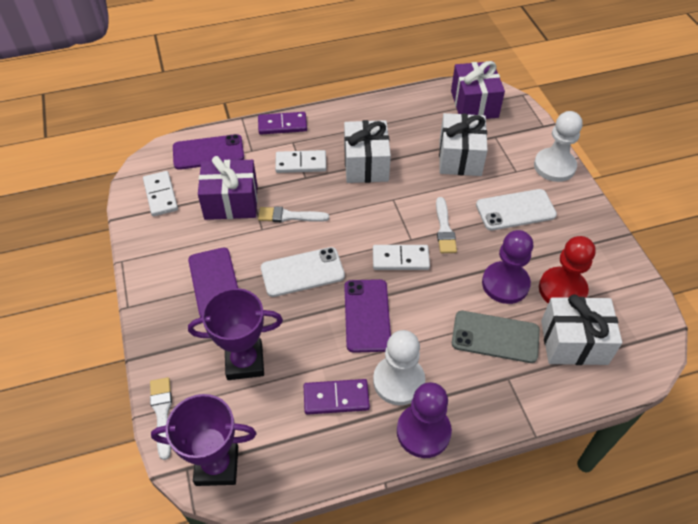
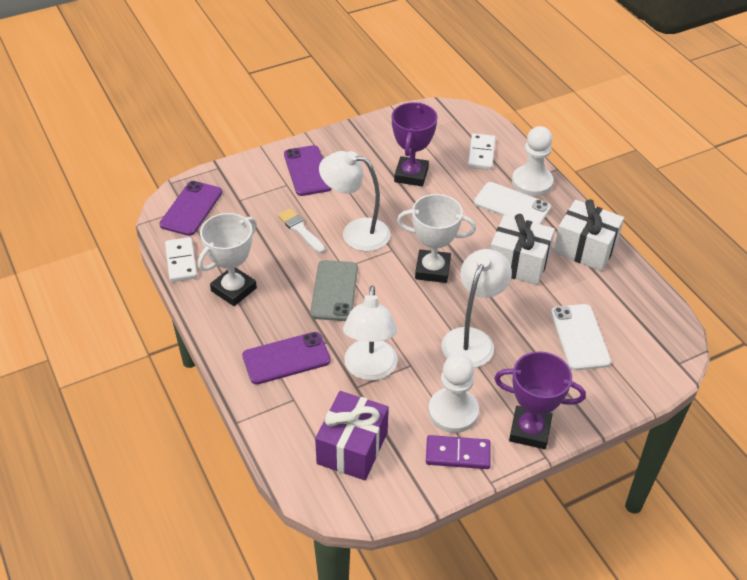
purple domino: [258,112,307,135] [304,379,370,415] = 2 -> [426,435,490,469] = 1
purple gift: [198,156,257,220] [451,61,505,119] = 2 -> [315,391,389,481] = 1
purple pawn: [397,382,452,458] [482,230,533,304] = 2 -> none = 0
red pawn: [539,236,596,303] = 1 -> none = 0
white brush: [150,377,172,460] [258,207,329,222] [436,197,457,253] = 3 -> [278,208,325,253] = 1
white domino: [143,171,178,216] [275,150,327,173] [373,245,430,270] = 3 -> [165,237,197,282] [468,134,496,170] = 2
white gift: [344,120,391,183] [439,113,488,176] [541,295,622,365] = 3 -> [490,214,555,285] [553,199,624,271] = 2
white lamp: none = 0 -> [319,151,391,252] [343,285,398,381] [442,249,512,368] = 3
white trophy: none = 0 -> [198,213,257,306] [397,194,476,283] = 2

